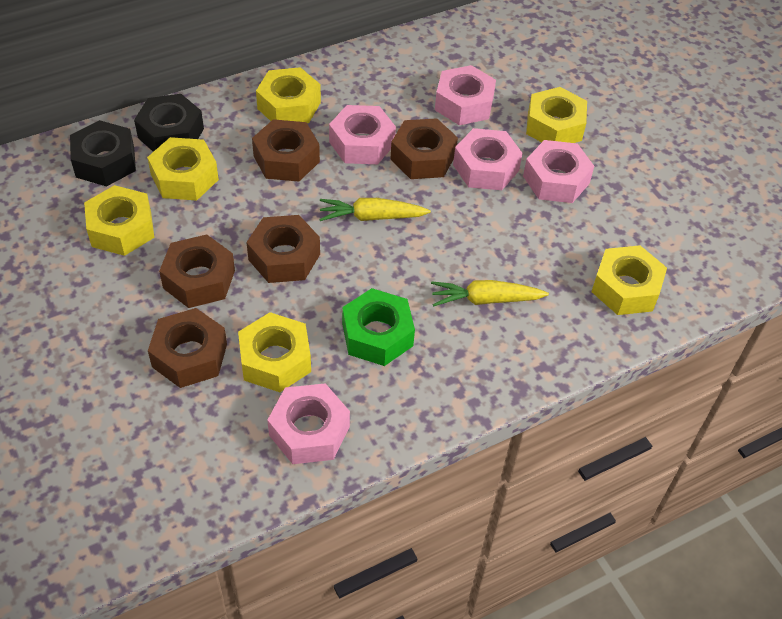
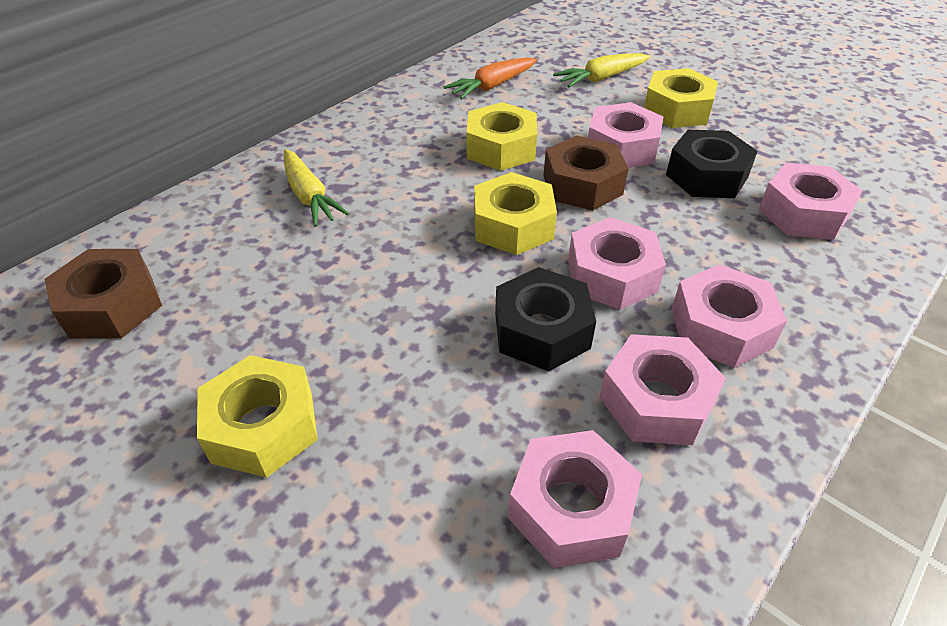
brown nut: [148,308,227,388] [159,234,235,308] [246,215,320,283] [252,119,320,182] [390,118,458,179] = 5 -> [45,249,162,339] [543,136,629,211] = 2
green nut: [342,288,415,366] = 1 -> none = 0
orange carrot: none = 0 -> [444,57,537,99] = 1
pink nut: [267,383,350,464] [329,105,396,164] [435,65,496,125] [453,128,523,190] [523,140,594,203] = 5 -> [508,430,642,568] [568,217,666,310] [588,102,663,168] [599,334,726,445] [672,264,787,368] [759,163,862,240] = 6
yellow nut: [84,185,155,256] [147,137,219,200] [238,312,311,392] [256,67,321,123] [526,87,587,143] [591,245,667,315] = 6 -> [197,355,318,478] [467,102,537,171] [474,172,557,255] [644,68,718,128] = 4

